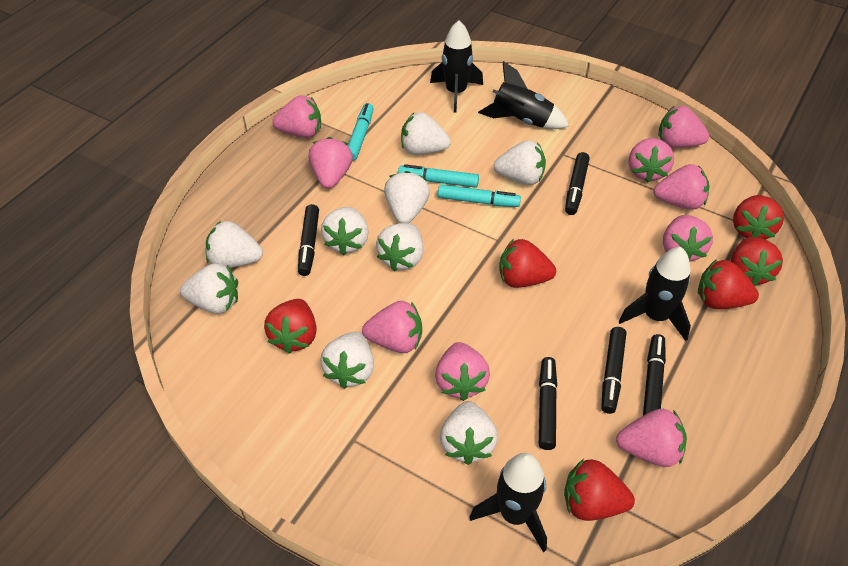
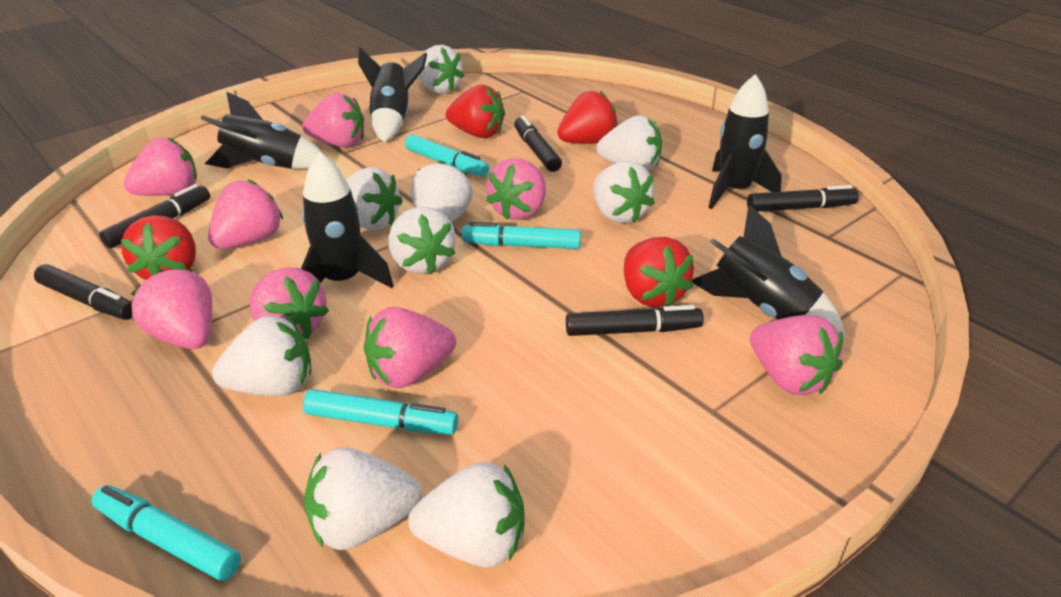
black rocket: [430,20,483,112] [469,453,547,552] [478,61,569,129] [619,247,691,341] = 4 -> [201,92,323,169] [301,152,394,288] [358,47,427,142] [692,204,845,337] [708,74,782,209] = 5
pink strawberry: [272,95,321,138] [309,137,353,189] [362,301,422,353] [435,342,490,401] [616,409,687,467] [629,138,674,183] [653,164,709,210] [658,106,709,148] [663,215,713,262] = 9 -> [124,137,197,196] [131,269,212,349] [208,179,283,249] [250,267,329,339] [302,93,364,147] [364,307,456,388] [486,158,546,220] [750,315,843,395] = 8
red strawberry: [264,299,317,354] [499,239,556,288] [564,459,635,521] [698,259,759,309] [731,237,783,286] [733,195,784,239] = 6 -> [121,215,196,280] [446,85,505,138] [557,91,618,144] [624,237,694,307] = 4
turquoise marker: [348,103,374,161] [398,164,479,188] [438,184,521,207] = 3 -> [91,485,241,581] [303,389,458,435] [405,134,489,177] [462,222,581,249] = 4

